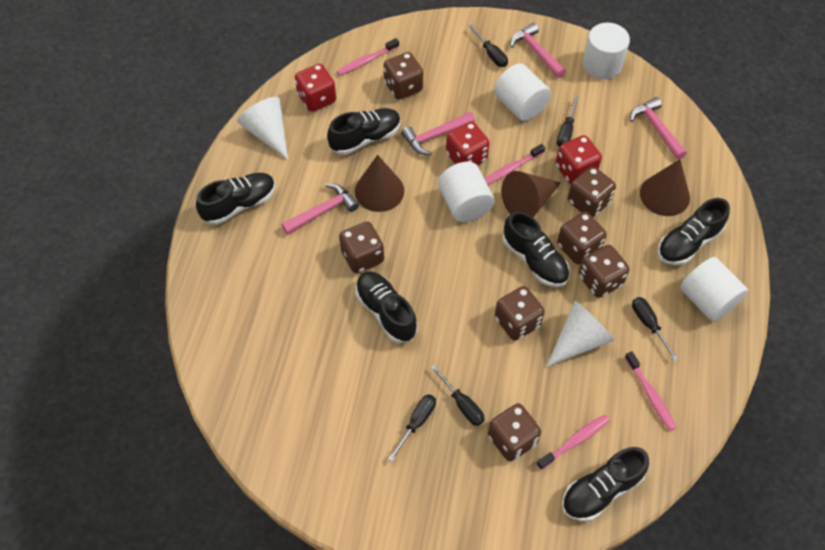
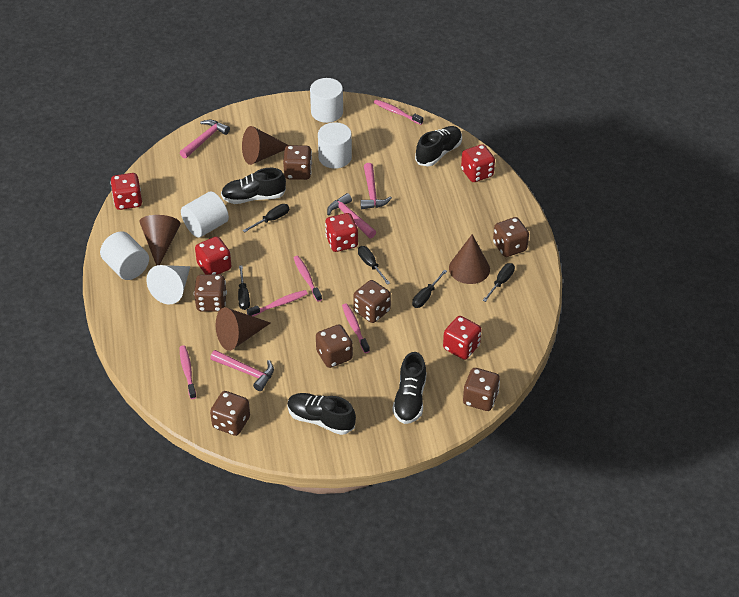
black shoe: [196,173,275,225] [327,108,401,155] [356,271,417,343] [502,211,570,287] [562,447,649,521] [658,198,730,265] = 6 -> [221,168,286,204] [287,393,356,435] [392,352,426,424] [415,126,462,166] = 4
brown cone: [355,155,404,212] [501,171,561,217] [640,159,690,216] = 3 -> [139,215,181,266] [216,307,270,351] [242,126,288,165] [449,234,490,284] = 4
pink toothbrush: [337,38,399,76] [485,144,545,185] [536,415,610,470] [625,351,676,431] = 4 -> [180,345,196,399] [247,290,308,316] [293,256,322,302] [342,304,370,353] [373,100,423,125] = 5
red dice: [295,64,336,112] [446,122,489,165] [555,135,602,184] = 3 -> [110,173,142,210] [195,236,231,275] [325,213,358,252] [443,316,482,360] [461,144,495,182] = 5
white cone: [237,97,288,160] [546,301,614,367] = 2 -> [146,265,190,304] = 1

